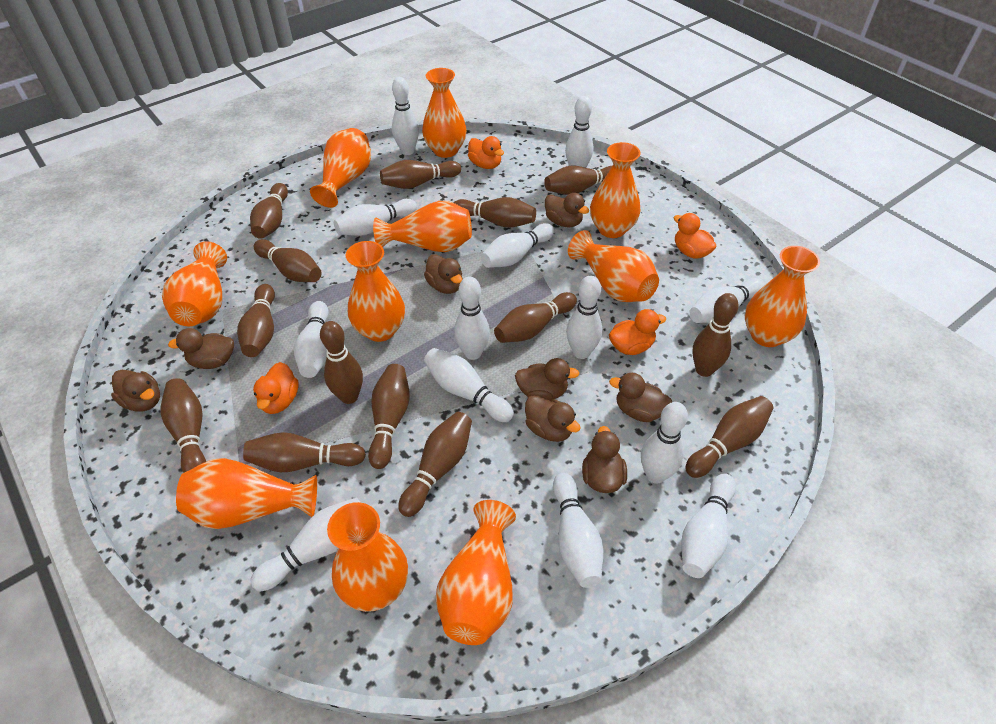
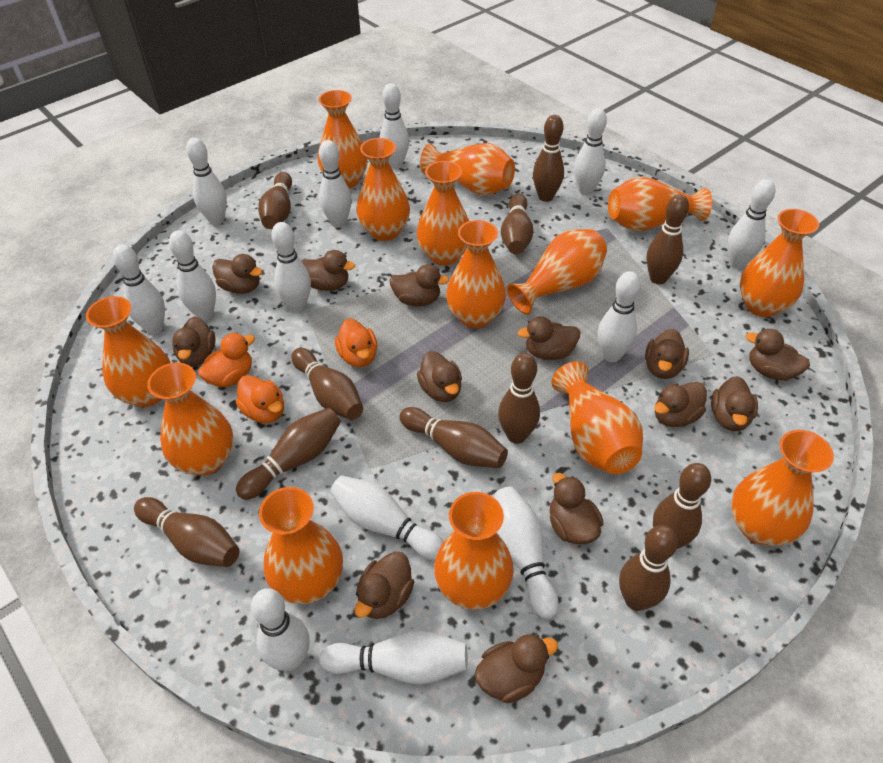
brown bowling pin: [161,378,206,473] [237,284,275,357] [243,432,366,472] [250,183,288,239] [254,239,322,282] [320,321,363,404] [368,364,410,469] [380,160,461,189] [398,412,472,517] [453,197,536,228] [494,292,577,343] [544,165,612,195] [685,396,773,478] [692,293,739,377] = 14 -> [134,497,240,567] [236,408,341,500] [258,172,292,229] [291,348,363,420] [399,407,508,468] [498,353,540,444] [501,194,534,255] [533,115,564,202] [619,525,678,611] [647,194,689,284] [653,463,711,549] = 11
brown duck: [111,370,160,411] [168,328,234,369] [424,254,463,294] [515,358,580,400] [525,395,581,442] [545,193,589,227] [582,426,627,493] [609,373,672,422] = 8 -> [172,316,216,367] [212,254,263,294] [301,250,355,291] [355,551,414,619] [390,264,449,306] [417,351,462,402] [475,634,558,703] [517,316,580,360] [550,473,603,544] [645,329,689,379] [654,382,707,427] [711,376,758,431] [745,329,810,381] = 13
orange duck: [253,362,298,414] [468,136,504,169] [609,309,666,355] [673,213,717,259] = 4 -> [198,333,255,387] [236,375,284,423] [335,318,377,367] = 3
orange vase: [162,241,227,326] [176,458,317,529] [310,128,371,208] [327,502,408,612] [346,241,405,342] [373,201,472,252] [422,68,467,158] [436,500,516,645] [568,230,659,302] [590,142,641,238] [745,246,820,347] = 11 -> [86,296,170,407] [147,363,234,476] [259,487,343,604] [318,90,368,189] [356,138,410,241] [417,161,469,266] [420,143,515,195] [434,492,514,610] [446,220,506,328] [507,229,607,314] [552,361,643,474] [608,177,712,231] [731,430,834,546] [739,209,819,317] = 14

